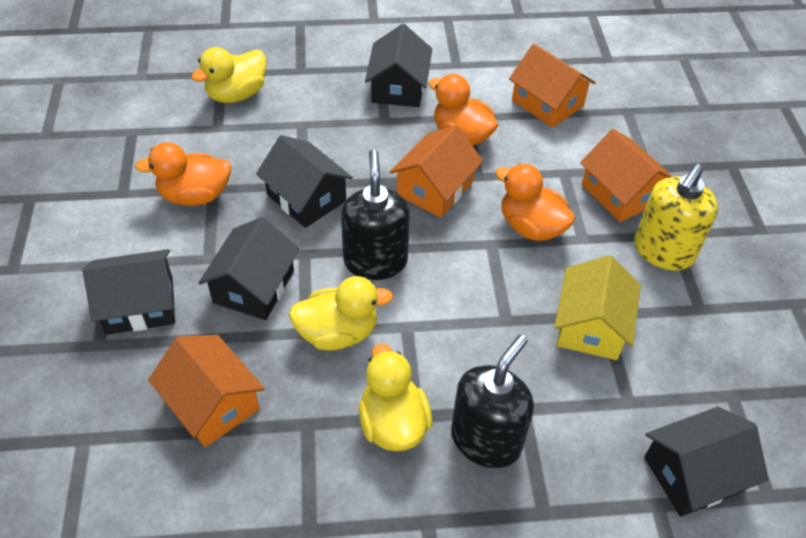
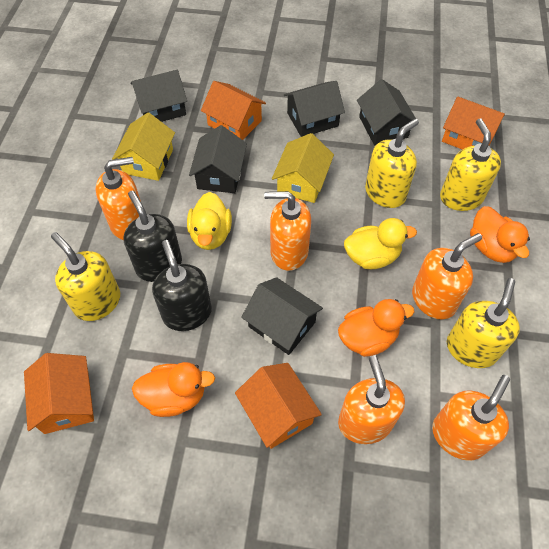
orange soap dispenser: none = 0 -> [96,157,141,240] [264,191,311,271] [338,355,405,444] [412,233,482,319] [432,375,510,461] = 5
yellow duck: [191,47,266,103] [289,276,393,350] [359,343,432,451] = 3 -> [187,192,232,250] [344,218,417,269] = 2
yellow house: [554,255,641,360] = 1 -> [112,113,175,181] [272,133,334,203] = 2
yellow soap dispenser: [634,164,718,271] = 1 -> [51,232,120,321] [365,118,419,208] [440,118,501,211] [447,278,520,368] = 4

